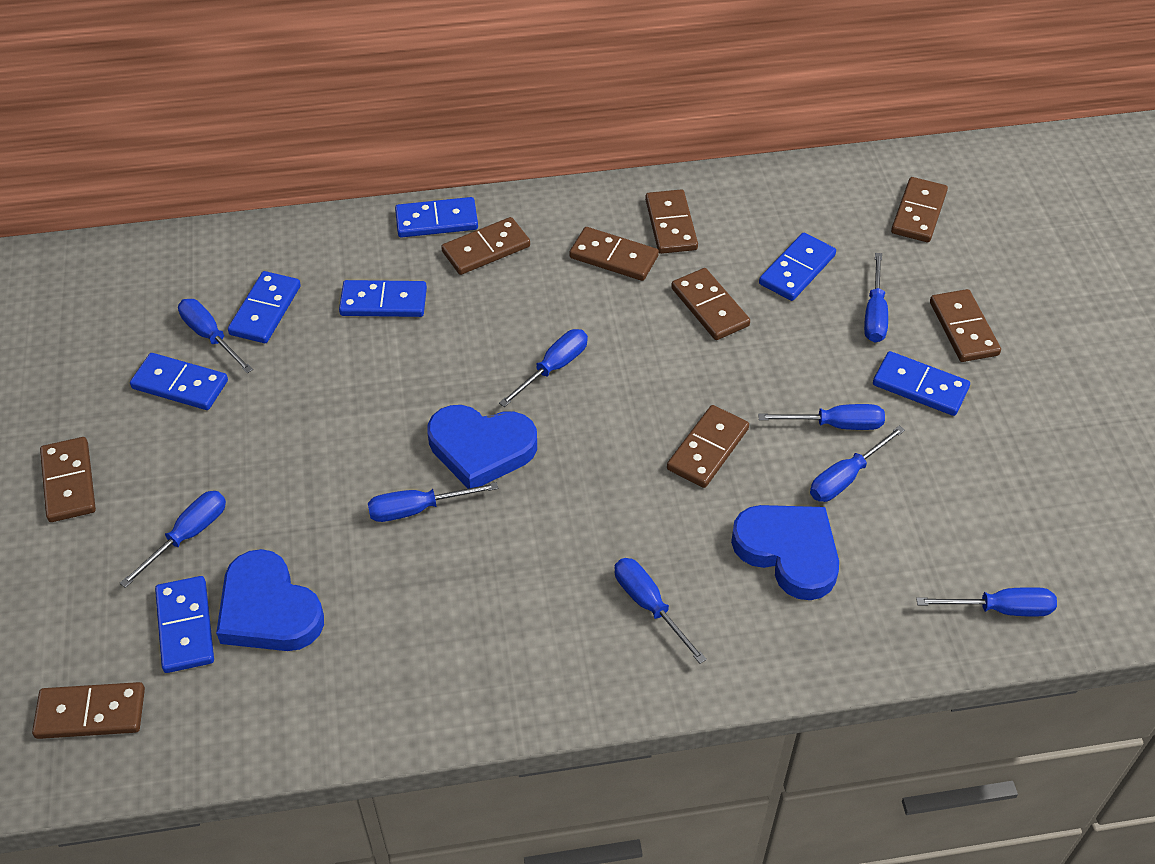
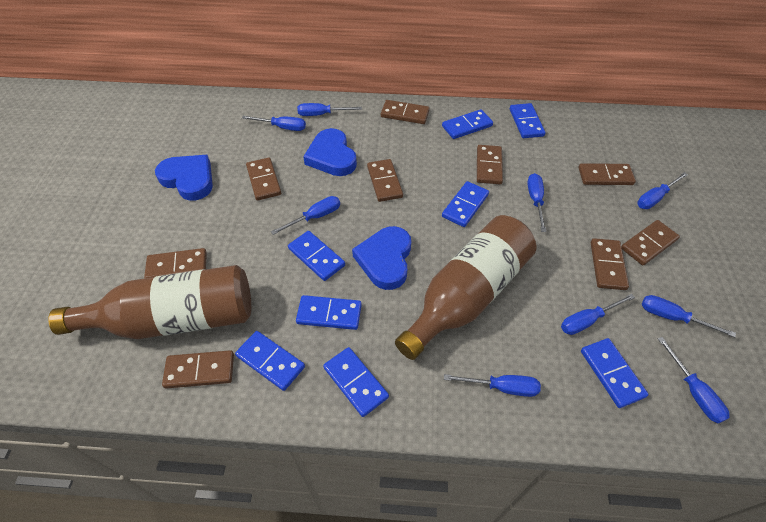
blue domino: [130,353,228,410] [155,576,214,673] [228,271,301,343] [339,280,427,317] [395,197,478,238] [759,233,836,301] [873,351,970,416] = 7 -> [235,331,305,391] [288,231,345,281] [296,295,362,330] [323,347,389,417] [442,109,493,139] [442,181,489,227] [510,103,545,138] [581,338,648,408] = 8
brown bottle: none = 0 -> [48,265,251,339] [395,215,536,360] = 2

